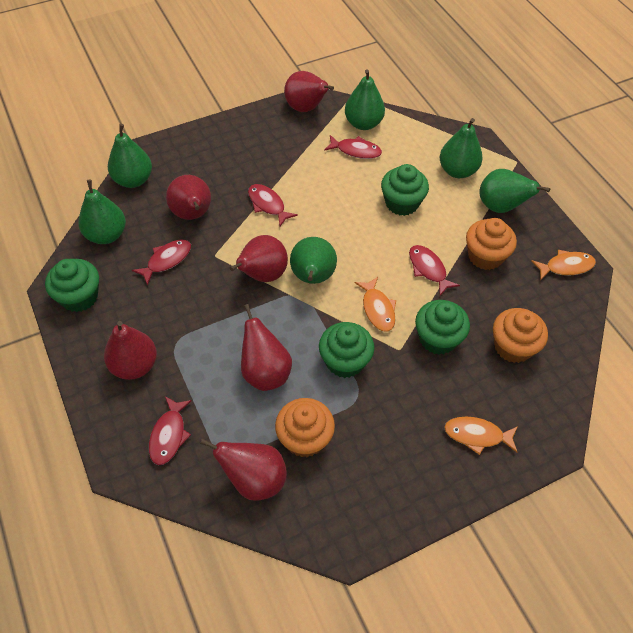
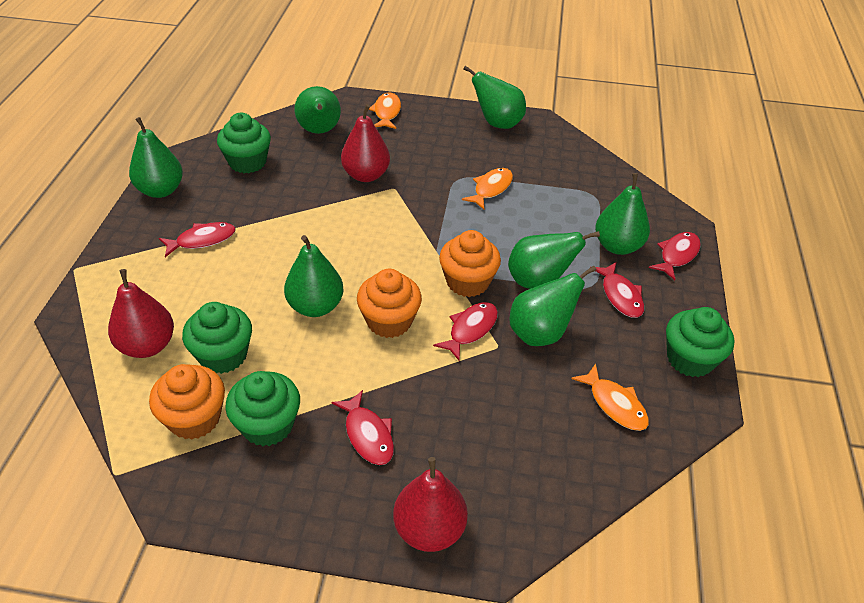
green pear: [78,180,126,244] [108,124,152,188] [290,237,337,284] [345,69,385,130] [440,118,483,178] [479,169,550,213] = 6 -> [129,117,183,198] [284,235,343,317] [294,86,341,134] [463,66,526,129] [508,231,600,289] [509,265,596,346] [595,173,650,255] = 7
red pear: [104,321,157,380] [166,175,211,220] [200,438,287,501] [230,235,288,282] [241,304,292,391] [284,71,334,112] = 6 -> [108,269,174,358] [341,104,390,182] [393,457,468,552] = 3

